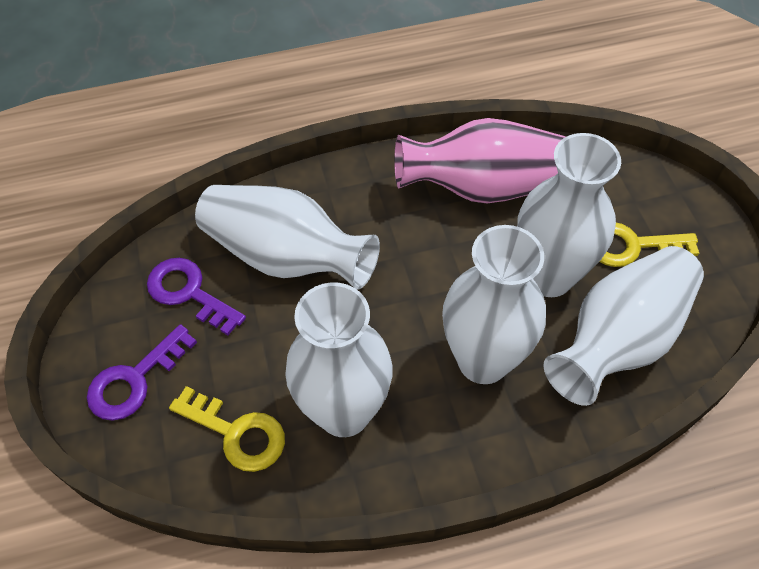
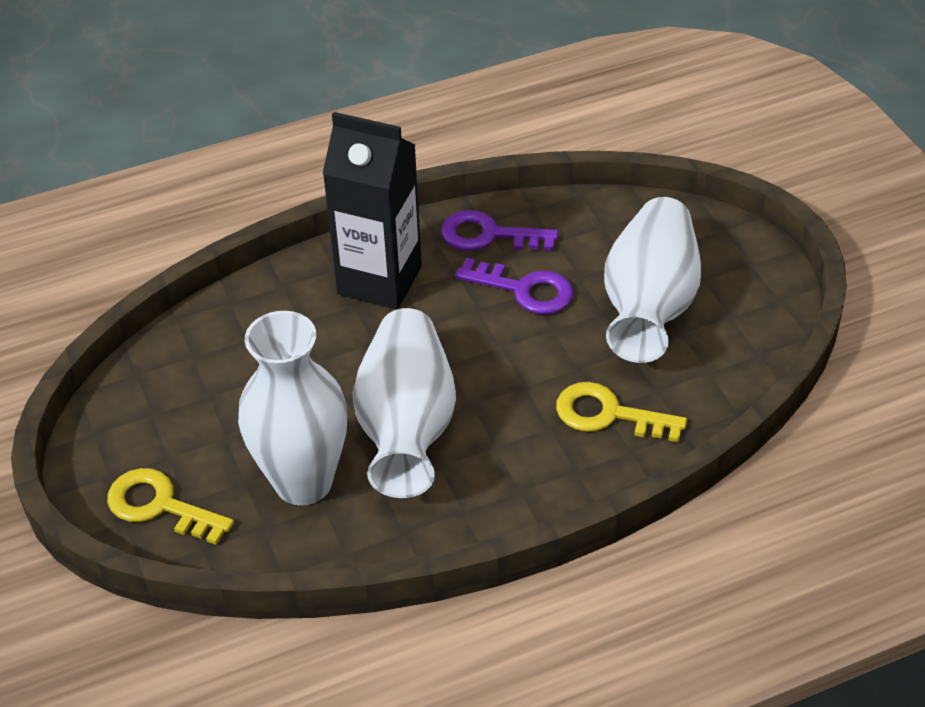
black carton: none = 0 -> [322,112,422,309] = 1
pink vase: [394,118,566,203] = 1 -> none = 0
white vase: [195,185,380,290] [285,282,393,437] [442,225,546,384] [517,133,621,297] [543,246,704,406] = 5 -> [238,311,347,506] [353,308,456,498] [604,197,701,363] = 3

